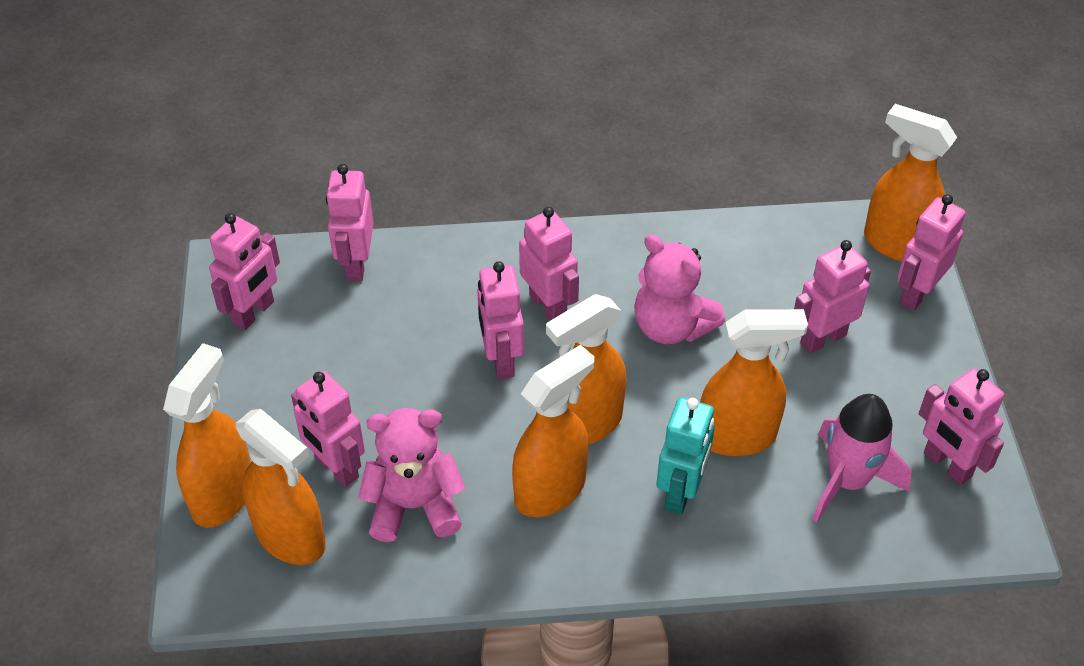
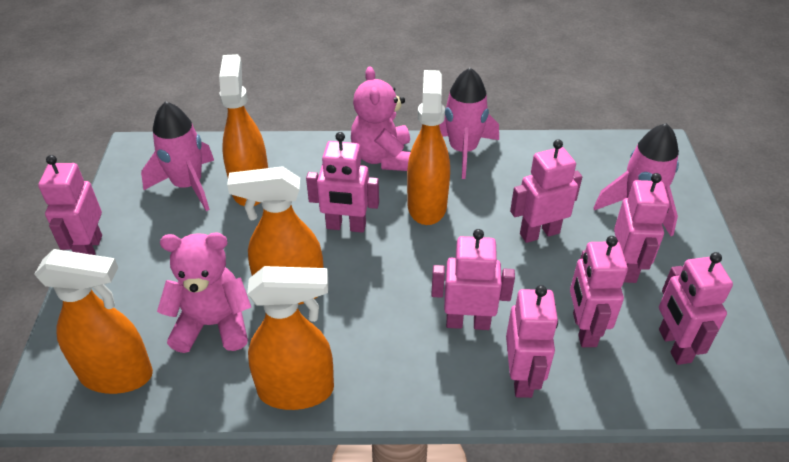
orange spray bottle: [163,343,251,528] [236,409,326,565] [512,345,594,517] [546,294,627,444] [700,309,808,456] [864,104,957,262] = 6 -> [35,249,153,394] [219,54,268,206] [227,166,324,305] [247,266,334,410] [407,70,450,225] = 5
pink rocket: [812,394,911,523] = 1 -> [141,101,214,211] [439,67,499,179] [593,123,679,236] = 3
turquoise robot: [656,397,715,515] = 1 -> none = 0

